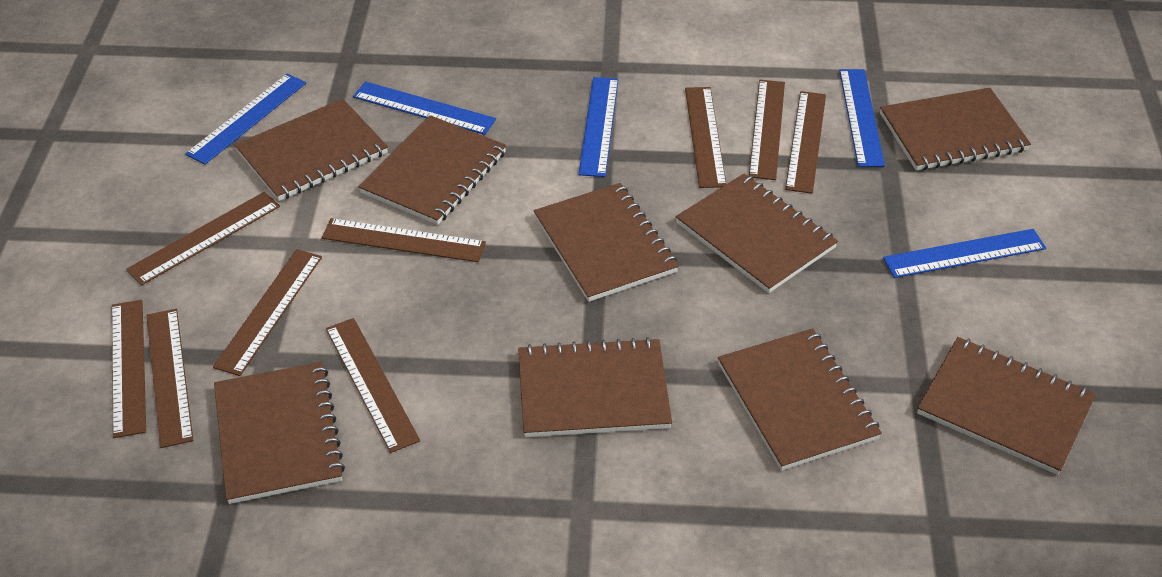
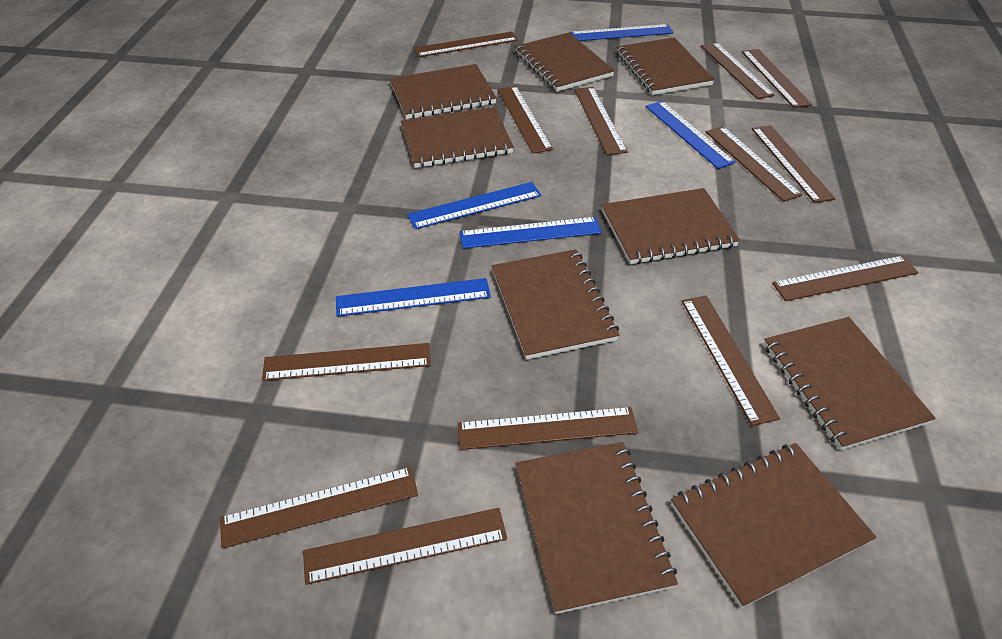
brown ruler: [112,300,146,438] [126,192,280,285] [146,309,193,448] [213,249,322,376] [322,218,486,262] [326,318,420,453] [685,87,726,188] [749,80,785,180] [785,91,826,194] = 9 -> [220,467,418,549] [262,343,431,381] [303,508,507,585] [414,32,518,57] [457,407,638,450] [498,86,553,153] [574,87,628,155] [682,296,780,426] [701,42,775,99] [706,126,802,202] [742,49,812,108] [752,125,836,203] [772,256,919,301] = 13

